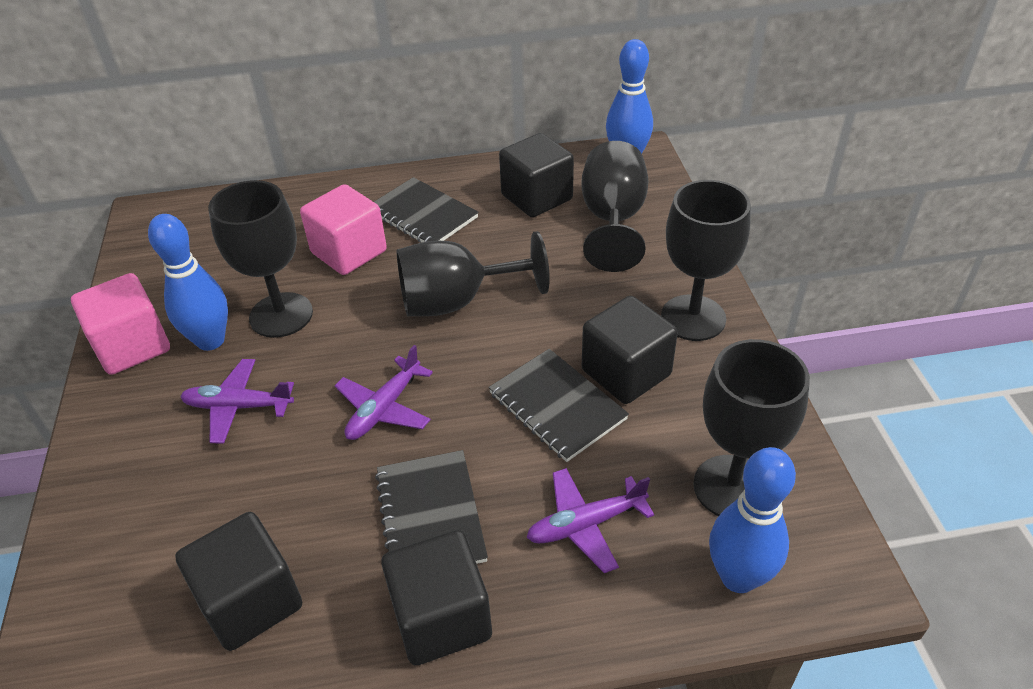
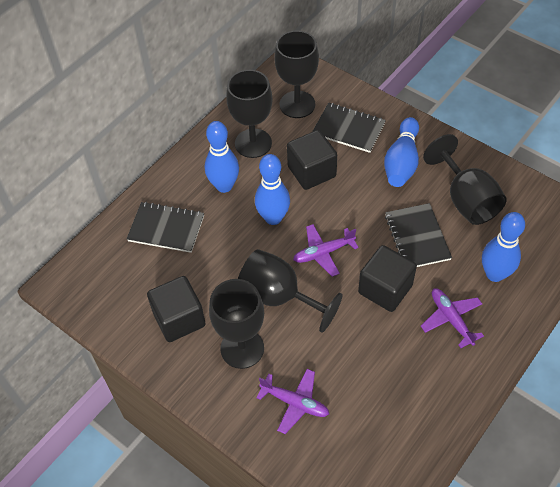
black cube: [175,512,302,651] [381,530,492,665] [499,133,574,217] [582,296,678,404] = 4 -> [147,276,206,342] [287,130,337,190] [358,245,417,312] = 3
blue bowling pin: [148,214,228,351] [606,39,653,154] [709,447,796,593] = 3 -> [205,121,239,193] [255,154,290,225] [384,117,419,187] [482,212,525,282] = 4
pink cube: [71,273,170,375] [300,184,387,275] = 2 -> none = 0

